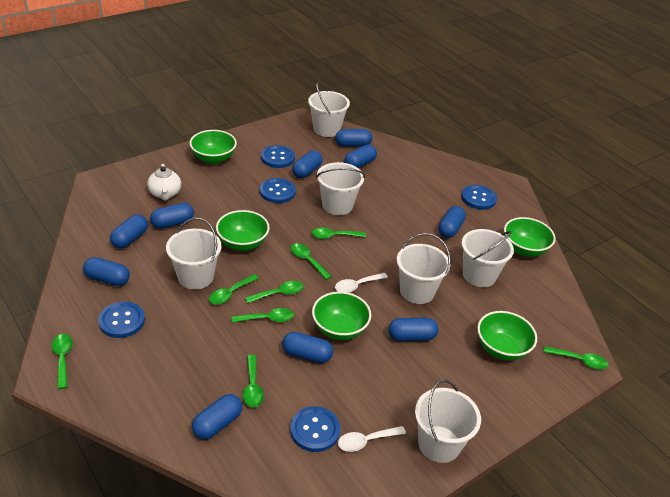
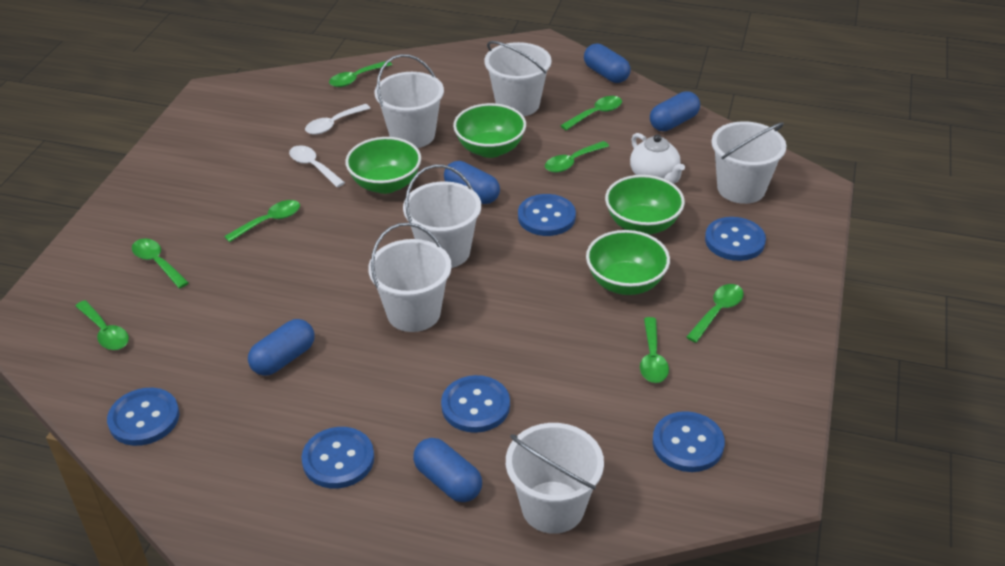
blue button: [98,302,145,338] [260,178,296,203] [261,145,295,168] [290,406,340,452] [461,185,497,210] = 5 -> [107,388,179,446] [302,427,374,489] [441,375,510,433] [518,194,576,236] [652,411,725,472] [705,217,766,261] = 6
blue capsule: [83,257,130,286] [110,214,148,248] [150,203,194,229] [192,394,242,439] [282,332,333,363] [292,150,323,178] [335,129,372,147] [344,145,377,168] [388,318,438,341] [438,206,466,238] = 10 -> [248,319,315,376] [413,438,482,502] [444,161,500,204] [584,43,631,83] [650,91,700,131] = 5
green bowl: [190,130,237,164] [216,210,270,251] [312,292,371,340] [477,311,537,361] [504,217,556,257] = 5 -> [345,137,421,194] [453,103,526,158] [586,230,670,295] [605,175,685,234] = 4

